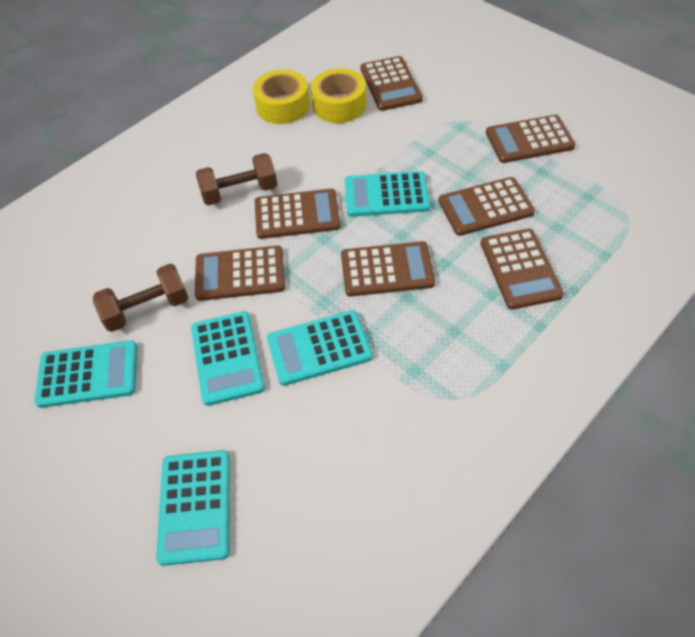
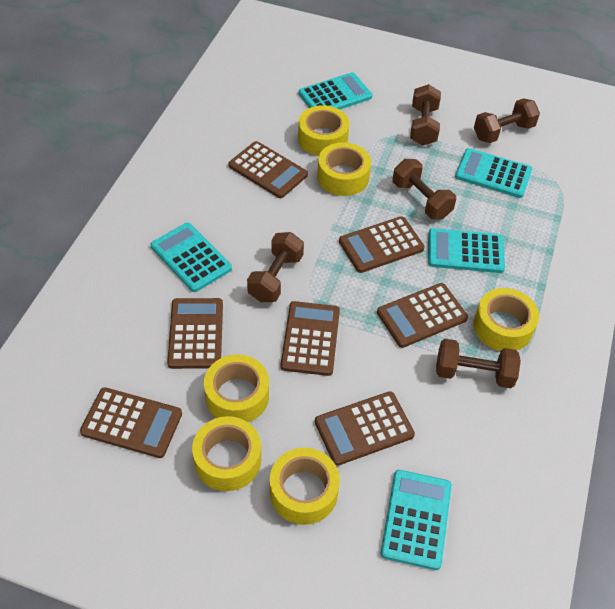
brown dumbbell: [93,264,189,332] [196,153,278,206] = 2 -> [247,232,304,302] [393,159,456,219] [410,84,441,146] [436,339,521,388] [474,98,540,143] = 5
yellow tape: [253,69,310,124] [311,68,366,123] = 2 -> [192,416,261,491] [204,355,269,422] [270,448,340,525] [298,105,350,156] [317,142,371,196] [474,288,539,351] = 6

